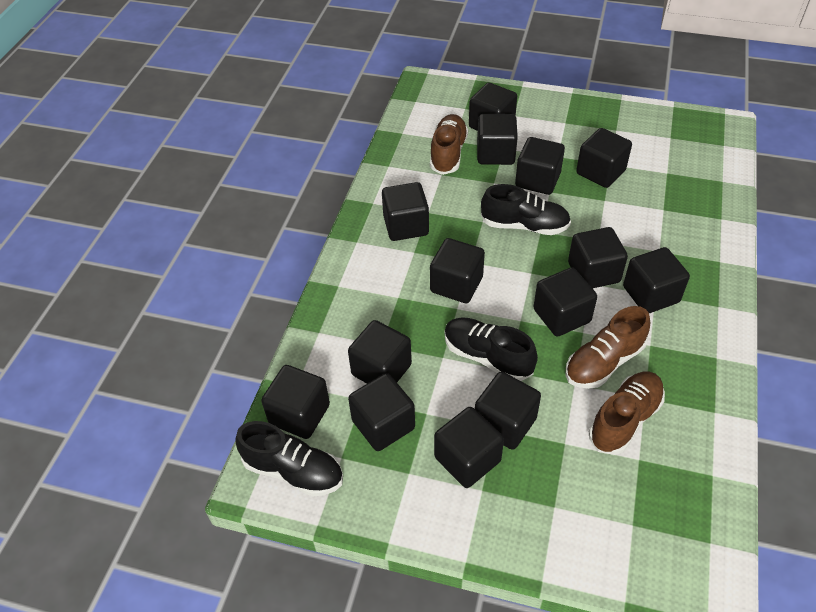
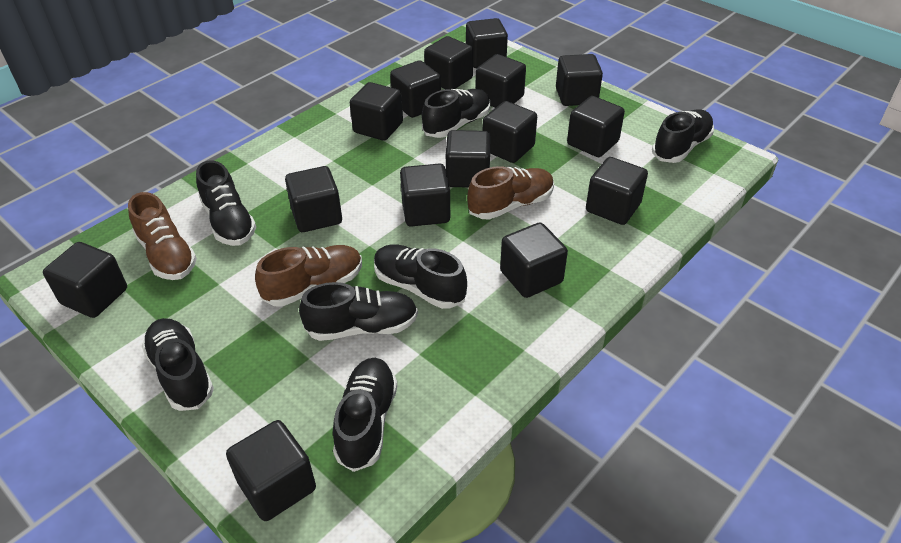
black cube: [261,365,330,439] [348,320,412,384] [348,373,415,451] [382,182,429,241] [430,238,485,303] [434,407,504,488] [469,83,517,131] [475,372,541,450] [477,114,518,165] [515,137,565,195] [533,267,597,337] [568,227,628,289] [576,128,632,188] [623,247,690,313] = 14 -> [43,242,127,318] [226,420,316,521] [285,166,342,232] [350,82,403,141] [390,60,441,118] [400,163,450,227] [424,36,473,89] [446,130,490,188] [466,18,508,68] [475,54,526,108] [483,101,537,163] [500,223,568,298] [556,54,603,106] [567,96,625,157] [586,157,648,225] = 15
black shoe: [235,421,343,496] [445,318,538,381] [481,184,571,235] = 3 -> [142,318,214,411] [196,160,256,246] [299,282,418,341] [333,358,398,472] [374,244,467,309] [422,89,490,138] [652,109,714,163] = 7

